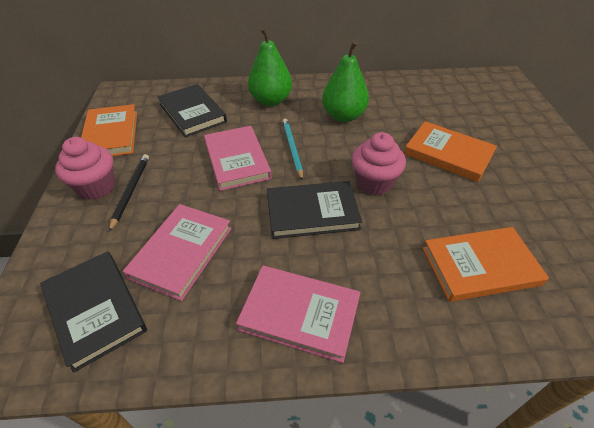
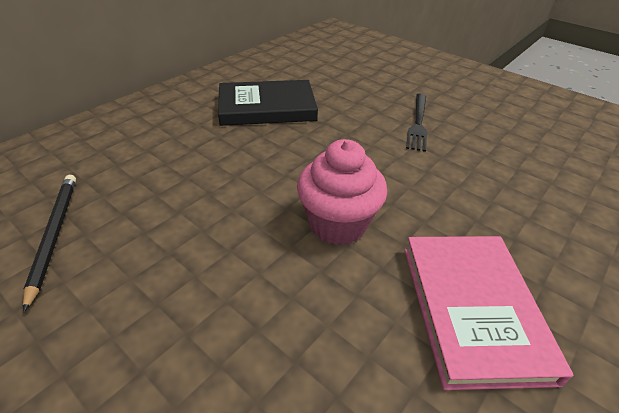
black book: [40,251,147,373] [158,84,227,137] [267,181,362,239] = 3 -> [218,80,318,126] = 1
black fork: none = 0 -> [406,94,427,152] = 1
green pear: [248,27,292,106] [322,41,369,122] = 2 -> none = 0
orange book: [81,104,137,156] [404,121,497,182] [423,227,549,302] = 3 -> none = 0
pink book: [123,204,232,301] [204,126,272,191] [236,266,360,363] = 3 -> [405,236,573,390] = 1
pink cupcake: [55,137,115,200] [352,132,406,195] = 2 -> [297,139,387,245] = 1
turquoise pencil: [282,118,303,181] = 1 -> none = 0

